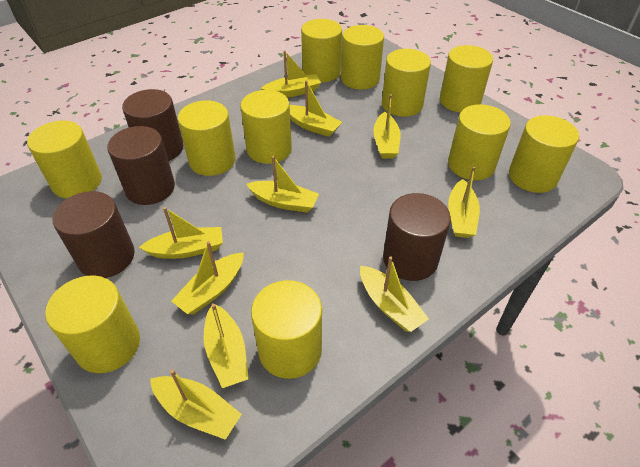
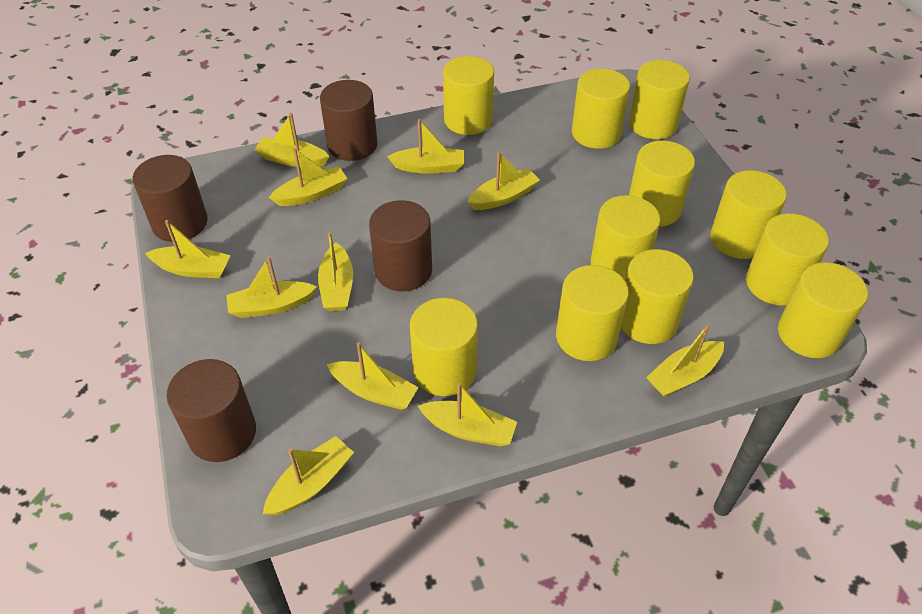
yellow boat: [139,207,223,259] [150,369,242,440] [172,241,244,314] [204,304,249,388] [246,156,319,213] [261,50,321,97] [290,80,342,137] [360,256,429,332] [373,94,401,159] [448,166,480,238] = 10 -> [145,220,231,278] [226,257,317,318] [254,113,329,167] [263,436,354,515] [269,148,348,206] [318,232,353,311] [327,342,419,410] [387,119,464,174] [418,382,517,446] [468,152,540,210] [646,324,724,397] = 11

